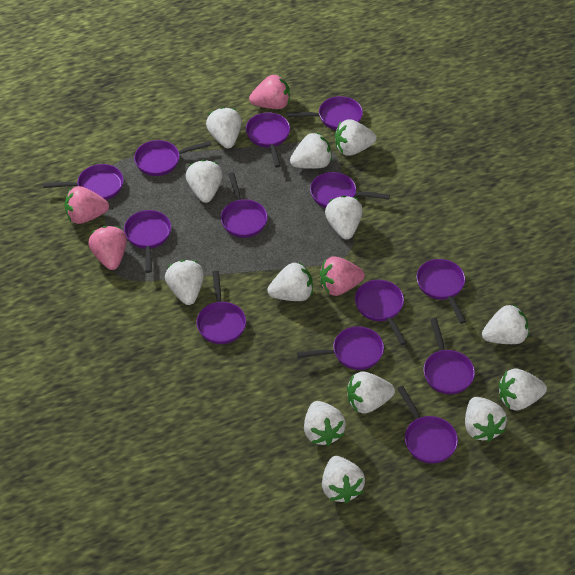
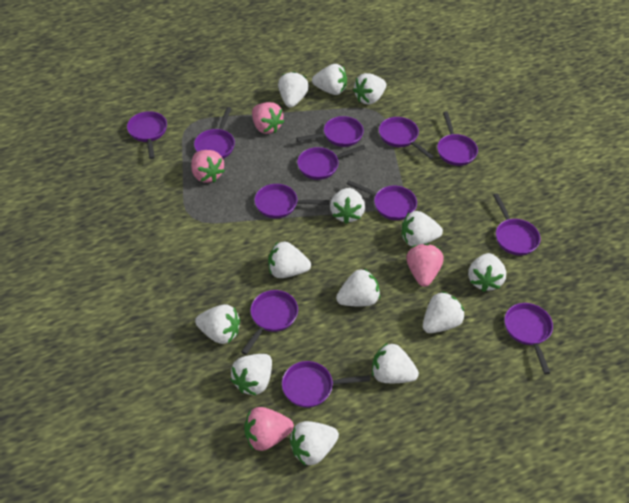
purple pan: [43,164,124,200] [124,210,171,273] [134,140,212,176] [196,271,246,344] [221,172,268,238] [246,112,290,167] [287,96,363,130] [297,326,384,370] [310,172,390,208] [355,280,407,345] [397,386,458,464] [416,259,466,324] [424,318,475,395] = 13 -> [127,111,167,159] [194,107,235,159] [241,290,298,355] [254,184,329,218] [282,361,370,408] [296,116,364,147] [297,145,366,180] [347,180,417,220] [379,117,434,159] [437,111,478,166] [493,193,540,256] [504,303,553,374] = 12

